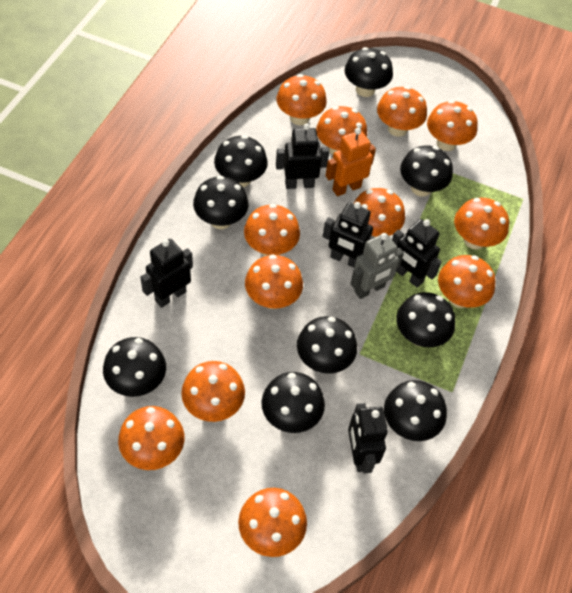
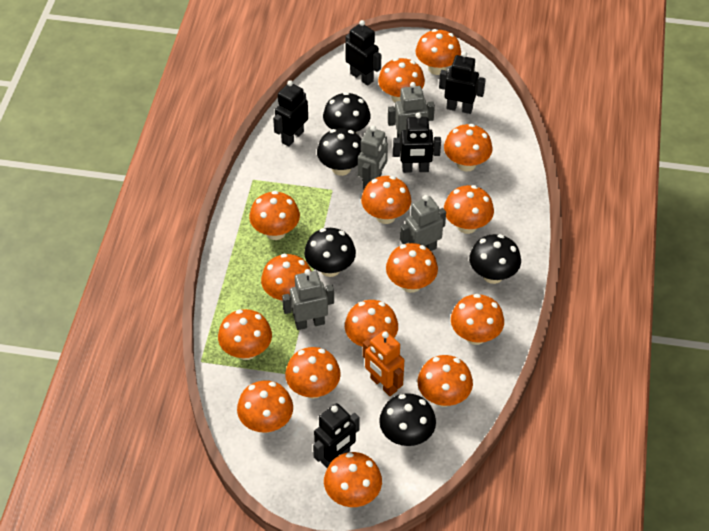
black mushroom: [103,337,166,397] [193,176,249,229] [214,135,268,187] [261,372,325,433] [297,316,357,374] [345,47,393,97] [384,380,447,441] [396,292,455,347] [400,145,453,197] = 9 -> [304,228,356,277] [317,128,361,176] [323,92,371,133] [379,393,436,446] [469,234,521,284] = 5
grey robot: [350,233,404,299] = 1 -> [282,269,334,330] [358,126,388,190] [388,82,435,141] [400,195,446,251] = 4
orange mushroom: [118,406,184,470] [181,361,245,422] [238,488,307,557] [244,204,300,256] [245,254,303,309] [277,74,327,125] [316,106,367,155] [353,188,405,237] [377,86,427,137] [427,100,478,151] [438,255,496,308] [454,198,509,249] = 12 -> [218,309,272,360] [237,380,293,433] [249,191,300,240] [261,254,311,303] [285,347,341,399] [324,452,382,507] [345,300,398,347] [361,176,411,224] [378,58,425,102] [386,243,438,293] [416,29,461,75] [418,355,473,407] [444,124,492,172] [444,185,494,234] [451,294,504,345] = 15

